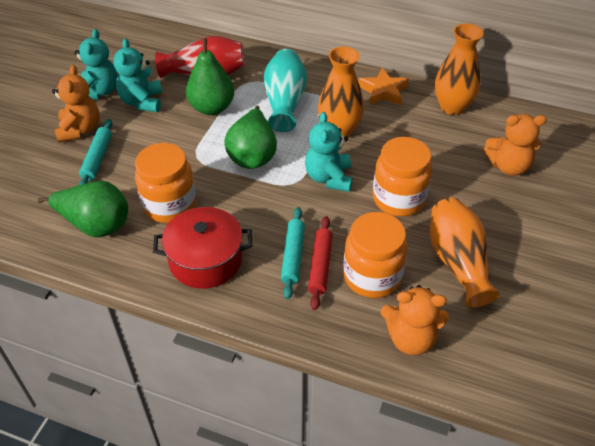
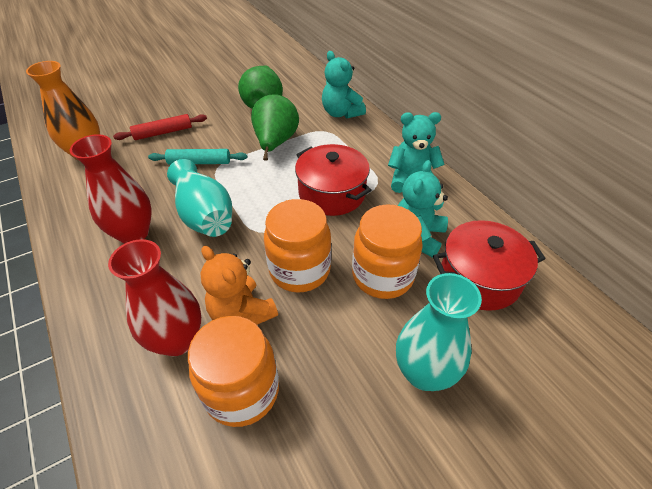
green pear: [37,181,128,238] [186,39,234,115] [224,106,277,169] = 3 -> [238,65,283,109] [251,94,299,161] = 2
orange star: [358,68,409,105] = 1 -> none = 0
orange teddy bear: [52,65,99,143] [381,285,449,355] [484,114,547,176] = 3 -> [200,246,278,325] = 1
orange vase: [318,46,364,137] [430,198,500,308] [435,23,484,115] = 3 -> [26,61,100,160] = 1
red pot: [153,207,252,289] = 1 -> [295,144,371,216] [433,220,545,311] = 2
red vase: [155,36,245,78] = 1 -> [70,134,152,244] [108,239,201,356] = 2
turquoise rolling pin: [78,119,112,185] [281,207,305,299] = 2 -> [148,149,247,164] = 1
turquoise vase: [264,49,307,132] = 1 -> [167,159,232,237] [396,273,482,391] = 2

